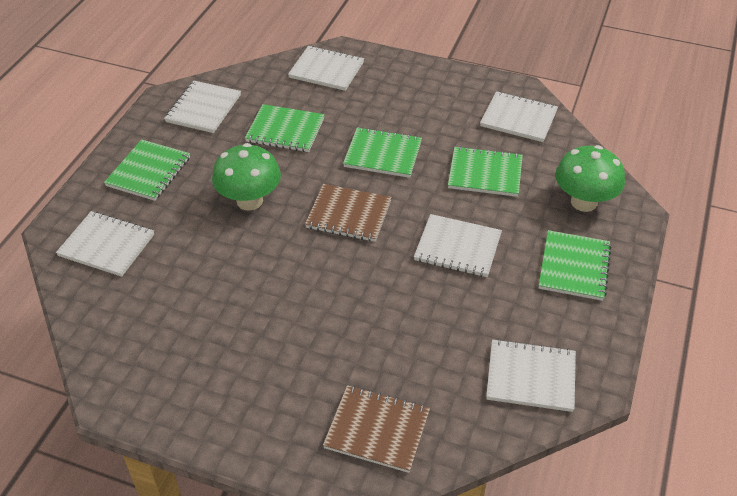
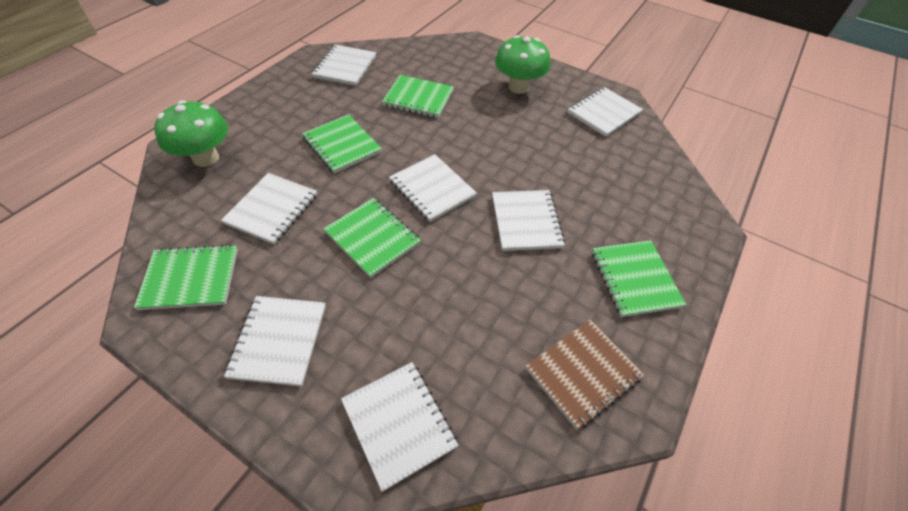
brown notebook: [305,184,392,242] [323,385,430,473] = 2 -> [526,320,644,430] = 1
white notebook: [56,211,154,277] [164,81,241,133] [288,46,364,91] [414,214,502,277] [480,91,558,142] [486,339,576,412] = 6 -> [221,173,317,244] [224,296,326,387] [312,45,376,86] [341,362,459,491] [389,154,477,222] [492,190,565,251] [567,87,643,137] = 7

